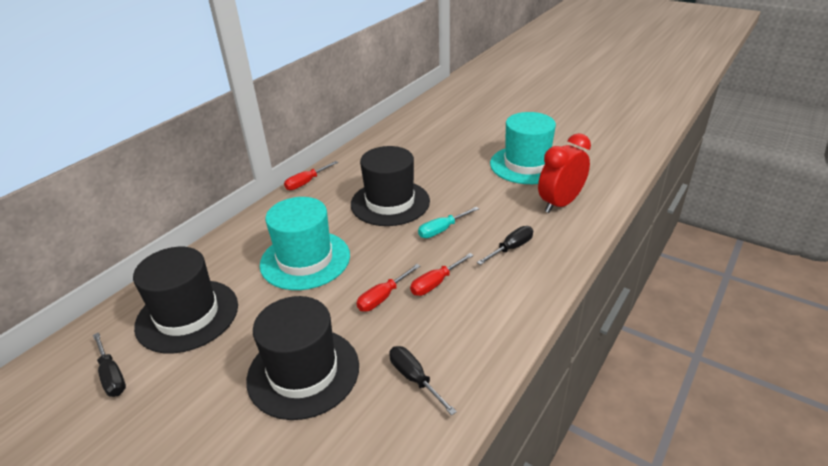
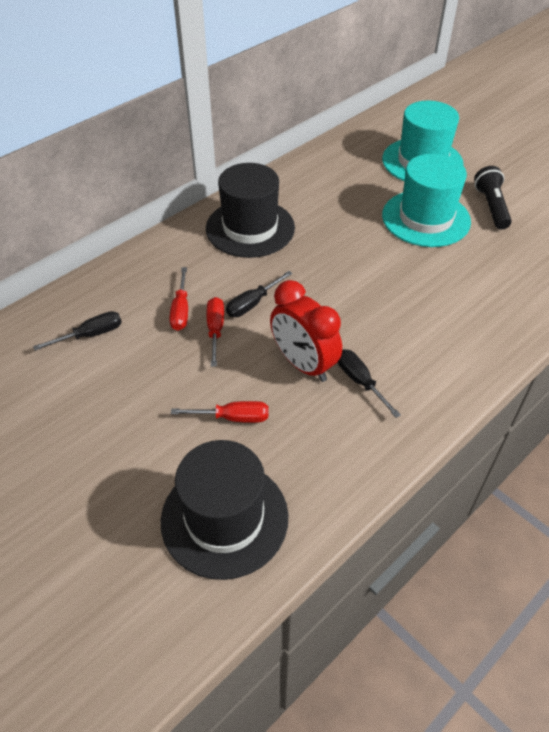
black flashlight: none = 0 -> [474,166,512,230] = 1
black hat: [133,247,238,354] [246,296,359,420] [351,146,430,226] = 3 -> [161,440,288,580] [206,163,295,258] = 2
turquoise screwdriver: [418,207,479,238] = 1 -> none = 0

